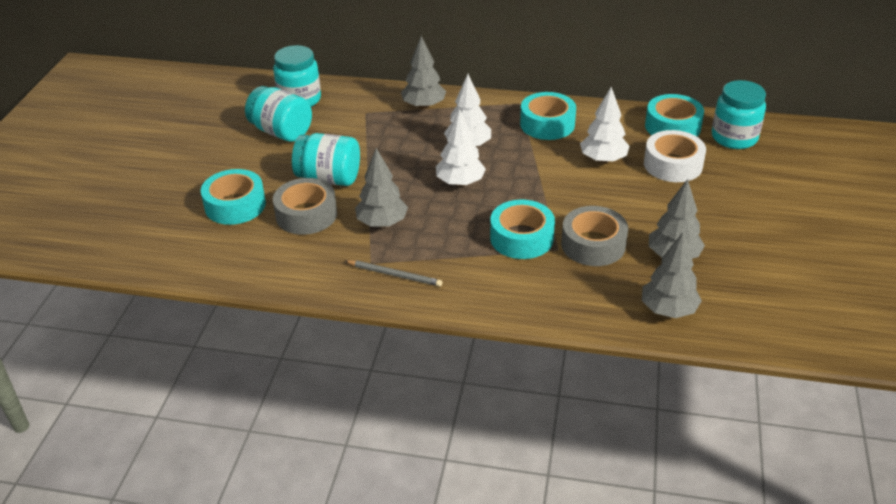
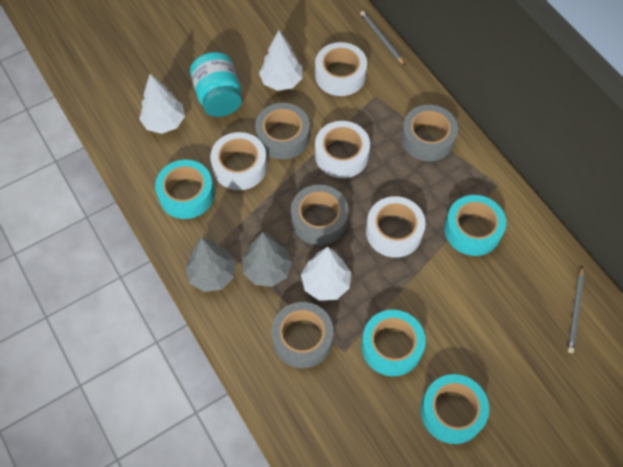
grey pencil: [345,260,443,287] = 1 -> [360,11,405,66] [568,266,584,353] = 2
grey tape: [273,178,337,235] [561,206,628,266] = 2 -> [255,103,310,159] [271,302,334,368] [291,185,349,245] [401,105,458,161] = 4
grey tree: [355,148,408,227] [401,36,446,109] [642,232,702,318] [649,179,705,259] = 4 -> [185,237,236,292] [242,232,292,287] = 2
turquoise jar: [245,86,312,142] [273,45,321,107] [292,133,360,186] [712,80,766,149] = 4 -> [190,52,242,117] = 1
white tape: [644,130,706,182] = 1 -> [210,132,267,190] [315,42,367,96] [315,121,370,178] [366,196,426,258] = 4

